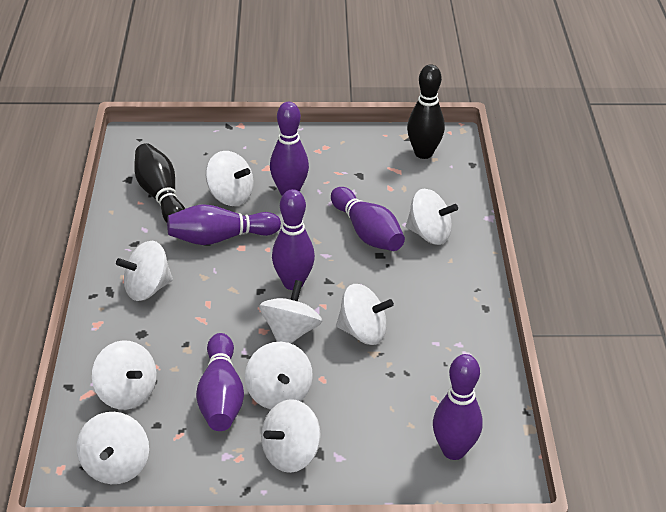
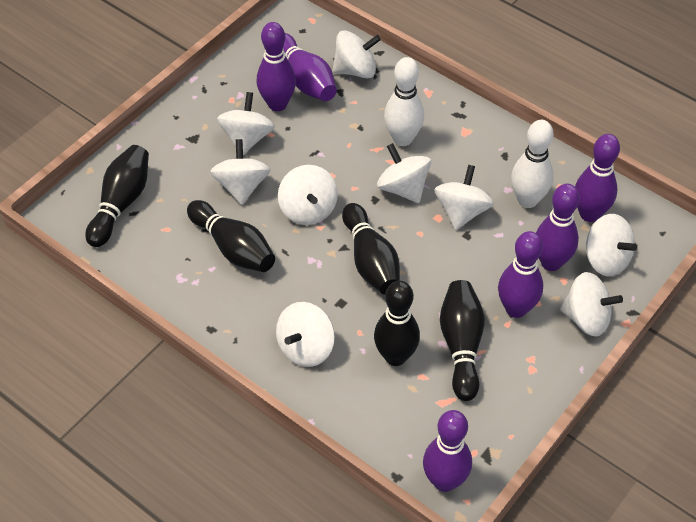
black bowling pin: [134,143,185,222] [407,64,445,159] = 2 -> [85,145,149,247] [187,200,275,272] [342,203,400,295] [374,281,420,366] [440,280,485,401] = 5
white bowling pin: none = 0 -> [384,57,424,146] [511,120,554,208] = 2

